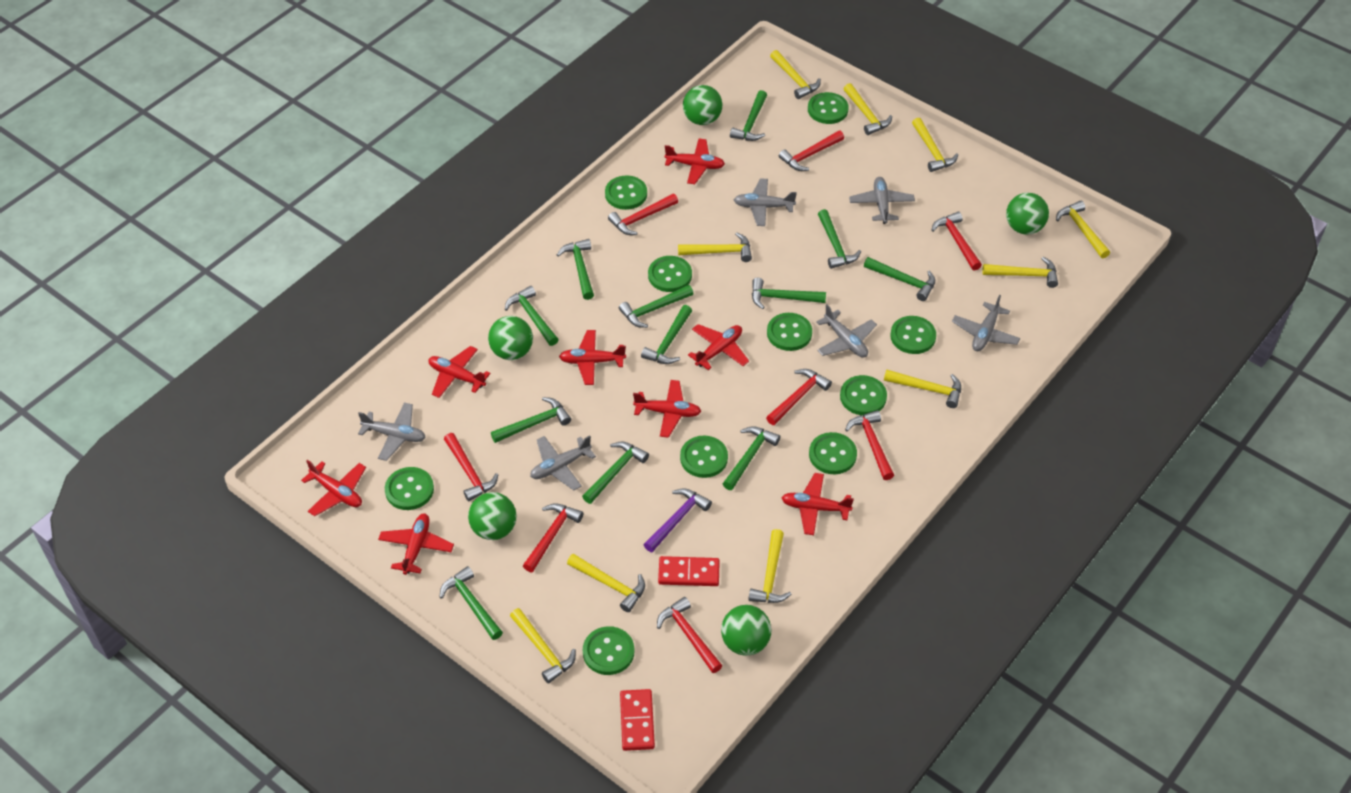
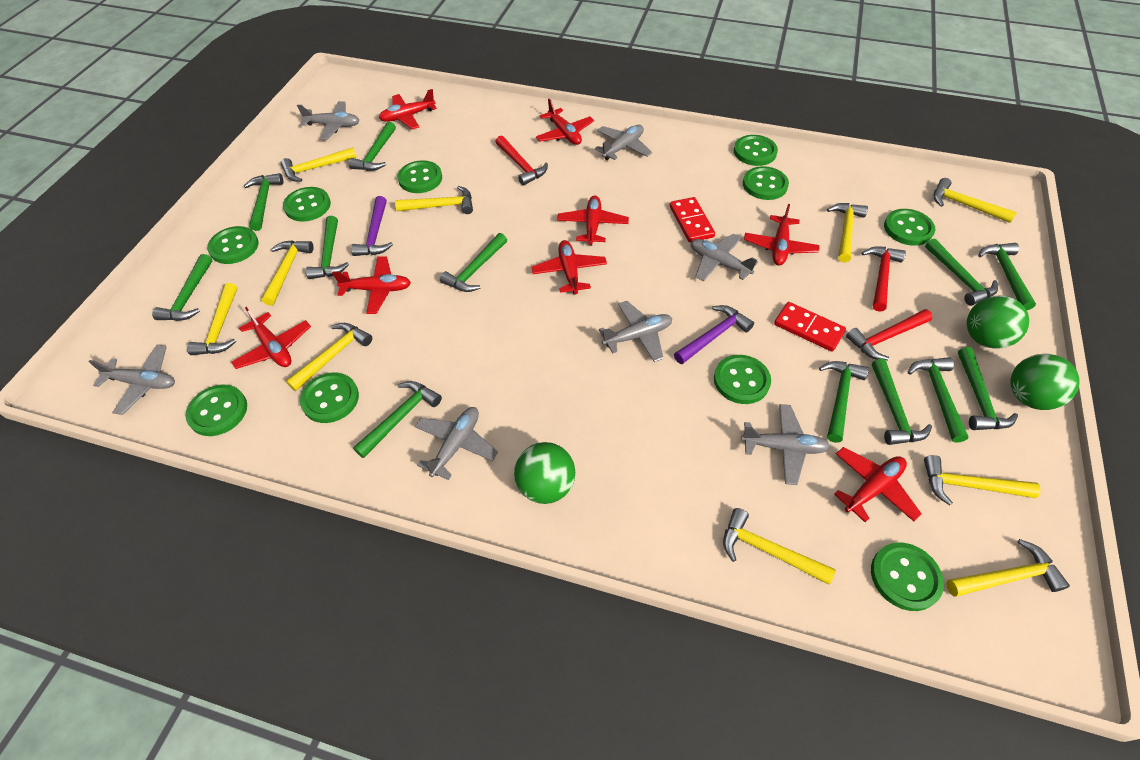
green ball: [468,492,517,540] [488,316,533,360] [683,85,722,125] [721,605,771,656] [1006,193,1049,235] = 5 -> [514,442,575,504] [967,296,1029,349] [1010,354,1079,410] = 3
grey plane: [358,402,426,461] [530,436,596,490] [734,178,797,226] [816,304,877,358] [849,177,915,224] [952,295,1020,351] = 6 -> [88,345,175,415] [297,101,360,140] [415,407,498,480] [595,125,652,160] [599,301,672,362] [691,234,758,281] [741,404,830,485] = 7
purple hammer: [644,488,712,552] = 1 -> [351,196,393,256] [674,305,754,364] = 2
red hammer: [444,433,498,501] [523,503,583,572] [608,194,678,235] [657,597,722,673] [766,369,832,425] [779,130,844,171] [845,410,894,480] [931,212,982,271] = 8 -> [495,136,548,186] [846,309,933,360] [862,246,906,312] = 3

